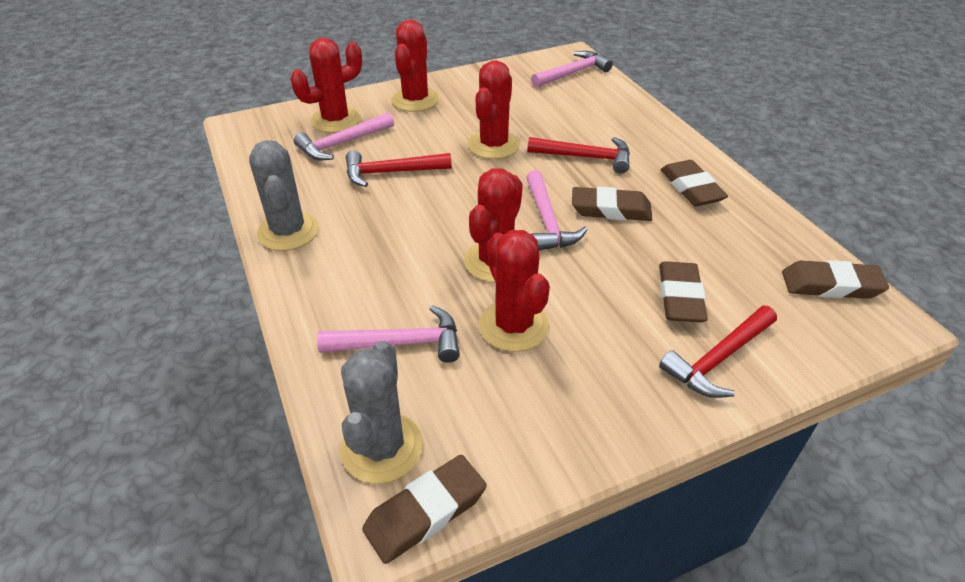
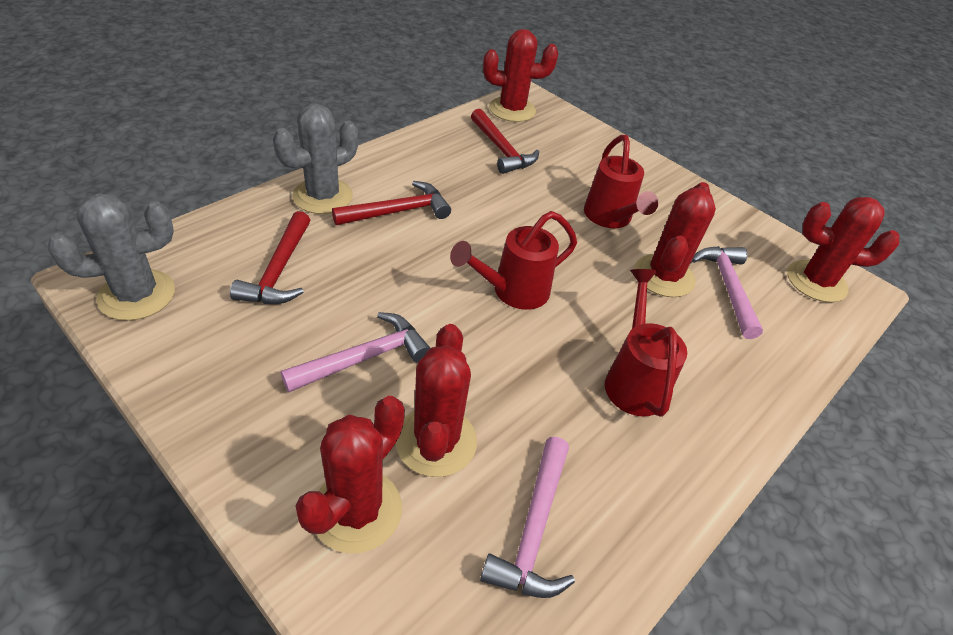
brown eraser: [362,455,487,564] [572,187,652,221] [659,261,708,323] [661,160,728,206] [782,260,889,299] = 5 -> none = 0
pink hammer: [294,112,394,161] [317,305,460,363] [526,170,588,251] [531,51,613,88] = 4 -> [280,312,430,392] [480,437,575,598] [692,246,763,339] = 3
red watering can: none = 0 -> [450,211,577,310] [584,135,658,228] [605,269,687,417] = 3

